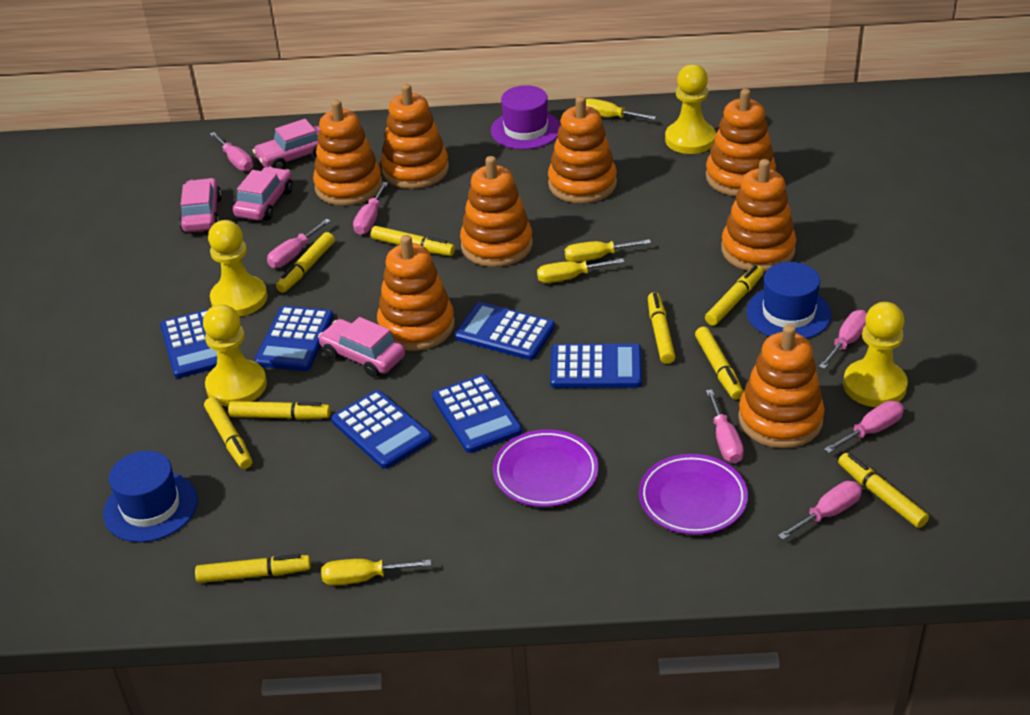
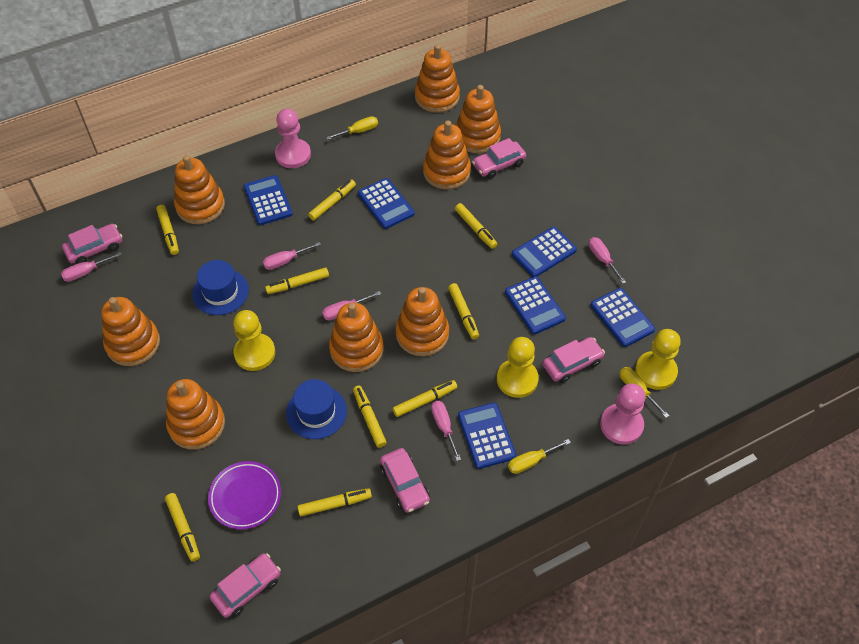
pink car: [179,178,222,232] [233,167,293,220] [252,119,320,169] [318,317,405,377] = 4 -> [62,224,122,264] [210,553,281,618] [380,448,430,513] [472,138,526,179] [542,337,605,383] = 5
pink pawn: none = 0 -> [275,109,311,168] [600,383,645,445] = 2
pink screwdriver: [210,132,253,171] [267,219,331,268] [353,182,388,235] [706,389,744,463] [778,481,862,540] [819,310,867,369] [824,401,904,453] = 7 -> [61,252,122,282] [263,242,321,270] [322,291,381,320] [431,401,461,461] [589,237,626,284] = 5
purple hat: [491,85,561,149] = 1 -> none = 0
purple plate: [493,430,598,507] [639,454,748,535] = 2 -> [208,461,281,529] = 1
yellow pawn: [203,304,267,407] [208,220,268,317] [665,64,716,154] [843,302,908,407] = 4 -> [233,310,275,371] [497,337,539,398] [635,329,681,390] = 3
yellow screwdriver: [321,559,431,586] [537,258,625,283] [565,239,651,262] [586,98,656,120] = 4 -> [326,116,378,140] [508,439,571,474] [619,367,669,418] = 3

